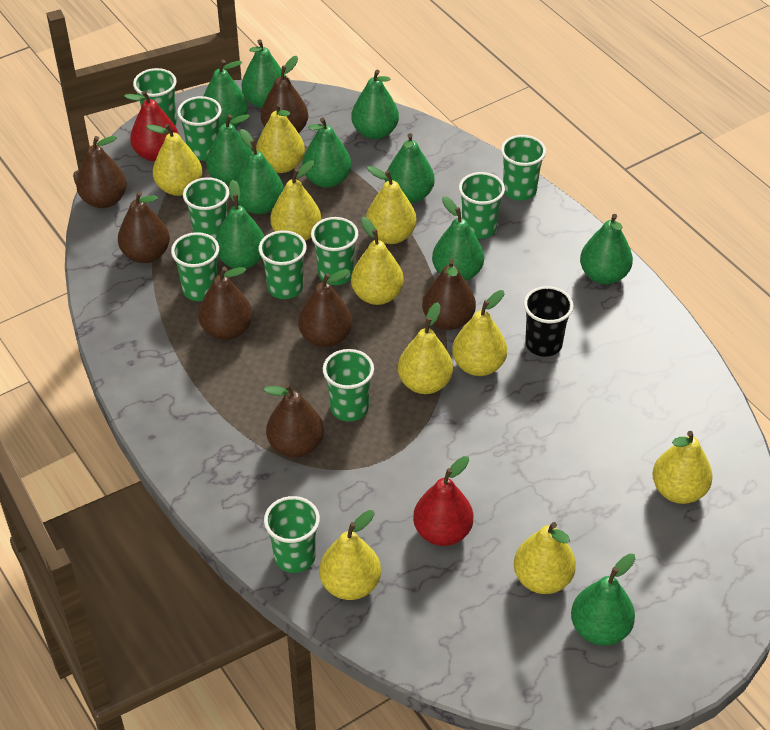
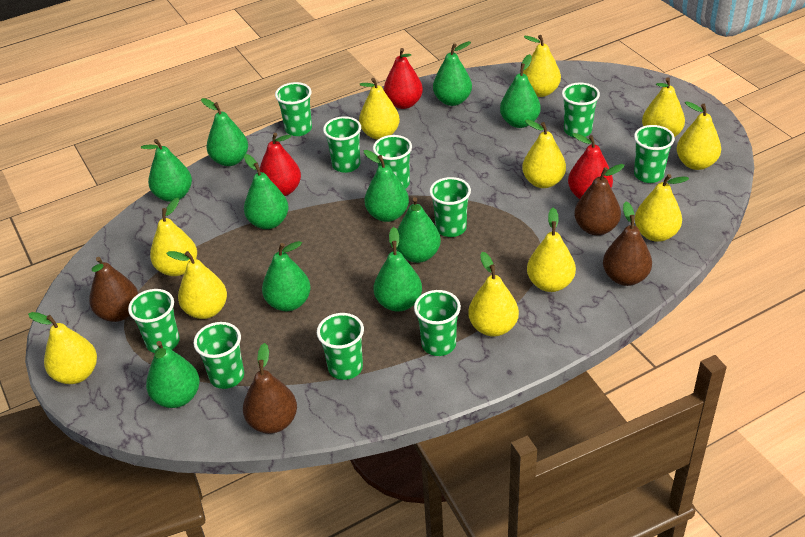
black cup: [524,286,574,357] = 1 -> none = 0
brown pear: [76,136,127,208] [118,191,170,263] [198,267,253,340] [261,56,308,133] [264,384,324,458] [298,269,352,348] [422,259,476,330] = 7 -> [89,257,139,322] [243,343,297,434] [574,164,625,235] [603,202,652,286] = 4
green pear: [204,60,248,129] [206,114,252,186] [216,180,265,269] [236,129,284,214] [242,40,286,108] [302,117,351,188] [351,70,399,139] [385,133,435,203] [432,196,484,281] [571,553,635,646] [580,214,633,284] = 11 -> [141,139,192,202] [146,341,200,408] [201,98,248,166] [244,154,289,229] [262,241,311,311] [364,150,409,222] [374,227,422,312] [396,197,441,263] [433,41,472,106] [500,54,541,128] = 10
red pear: [124,91,178,162] [413,456,473,546] = 2 -> [259,133,301,196] [384,48,423,109] [568,133,613,199] = 3
yellow pear: [146,124,202,196] [256,103,305,173] [270,160,321,241] [319,510,381,600] [351,217,404,305] [366,166,417,244] [398,302,453,394] [452,290,507,376] [514,522,576,594] [652,431,713,504] = 10 -> [28,312,97,384] [150,198,197,276] [167,251,227,319] [359,78,400,140] [468,252,519,337] [522,119,566,188] [523,35,561,97] [527,208,576,292] [635,174,689,242] [642,77,685,137] [676,101,721,170] = 11

